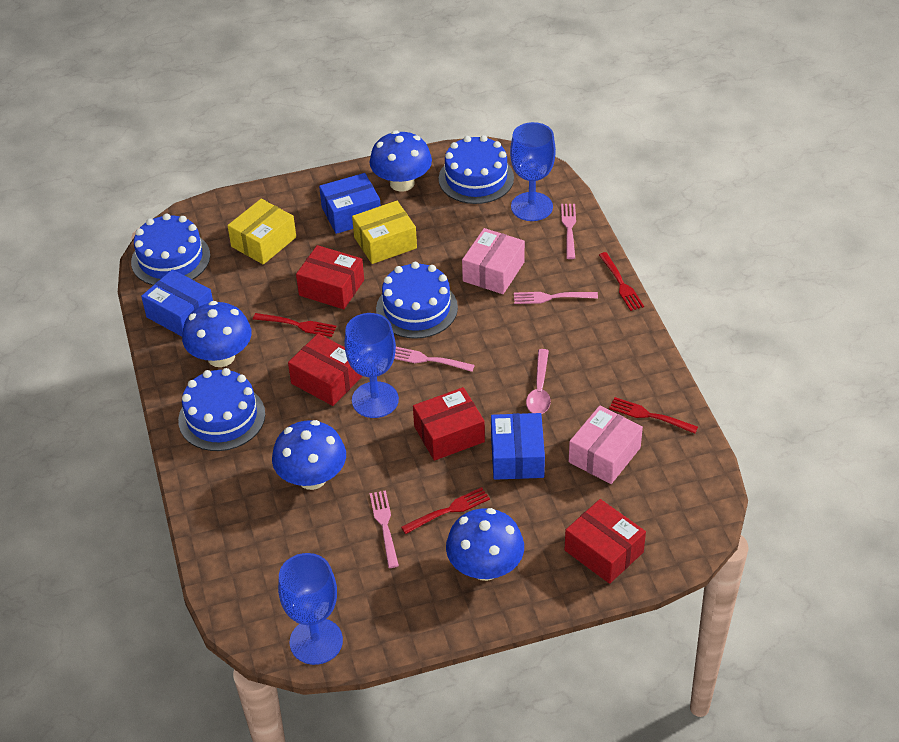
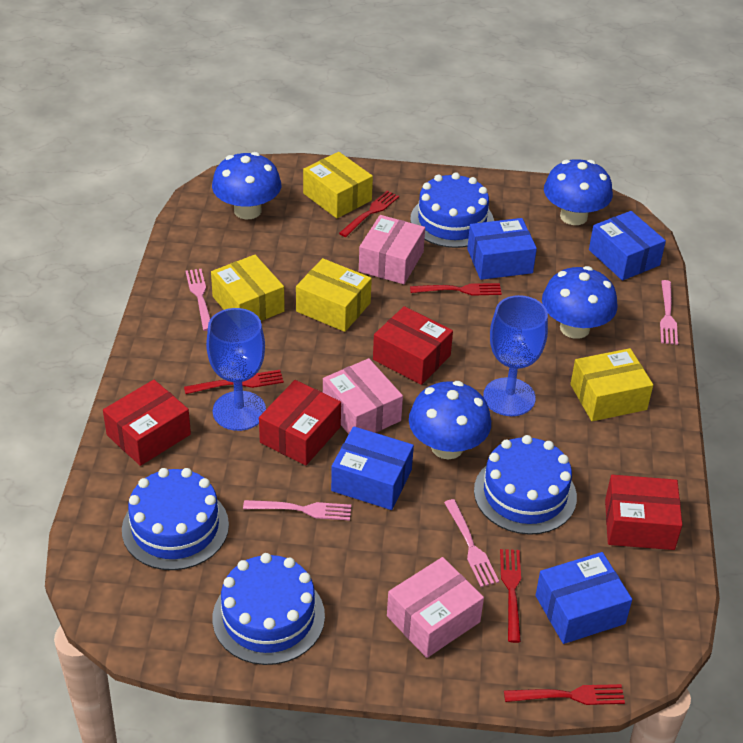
blue box: [141,269,213,337] [319,173,381,234] [491,413,545,480] = 3 -> [331,426,414,510] [467,218,537,280] [535,552,632,644] [589,211,666,281] = 4
blue goblet: [278,553,343,665] [344,313,399,418] [510,122,556,221] = 3 -> [206,308,266,431] [483,295,548,416] = 2
pink box: [462,228,525,294] [569,406,643,484] = 2 -> [323,358,403,434] [359,215,425,284] [387,557,484,658] = 3
pink spoon: [526,349,551,414] = 1 -> none = 0
red fork: [253,313,337,337] [401,487,490,534] [599,252,644,311] [609,397,698,434] = 4 -> [184,370,284,394] [339,191,399,237] [410,283,502,295] [500,549,521,643] [504,684,625,705] = 5
yellow box: [227,199,296,265] [352,201,417,264] = 2 -> [211,255,285,321] [296,258,372,332] [303,152,373,218] [570,348,653,421] = 4

